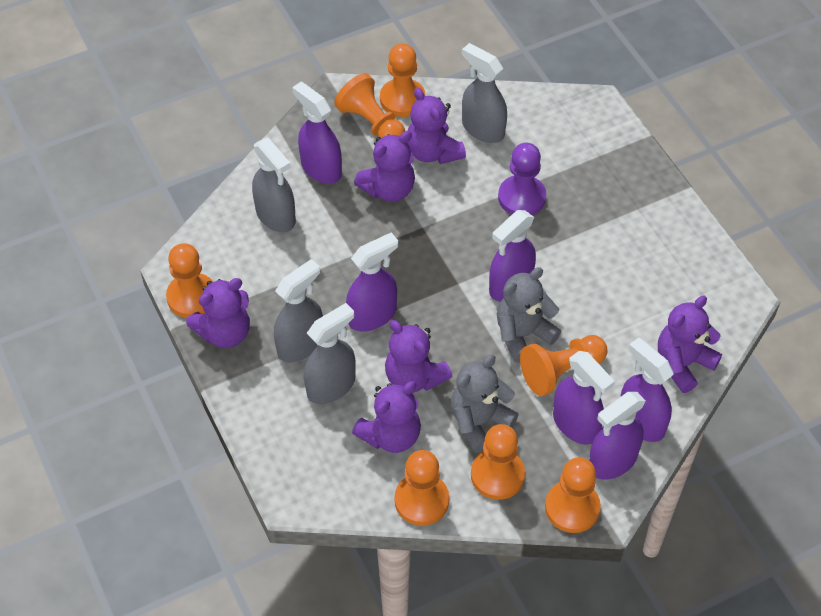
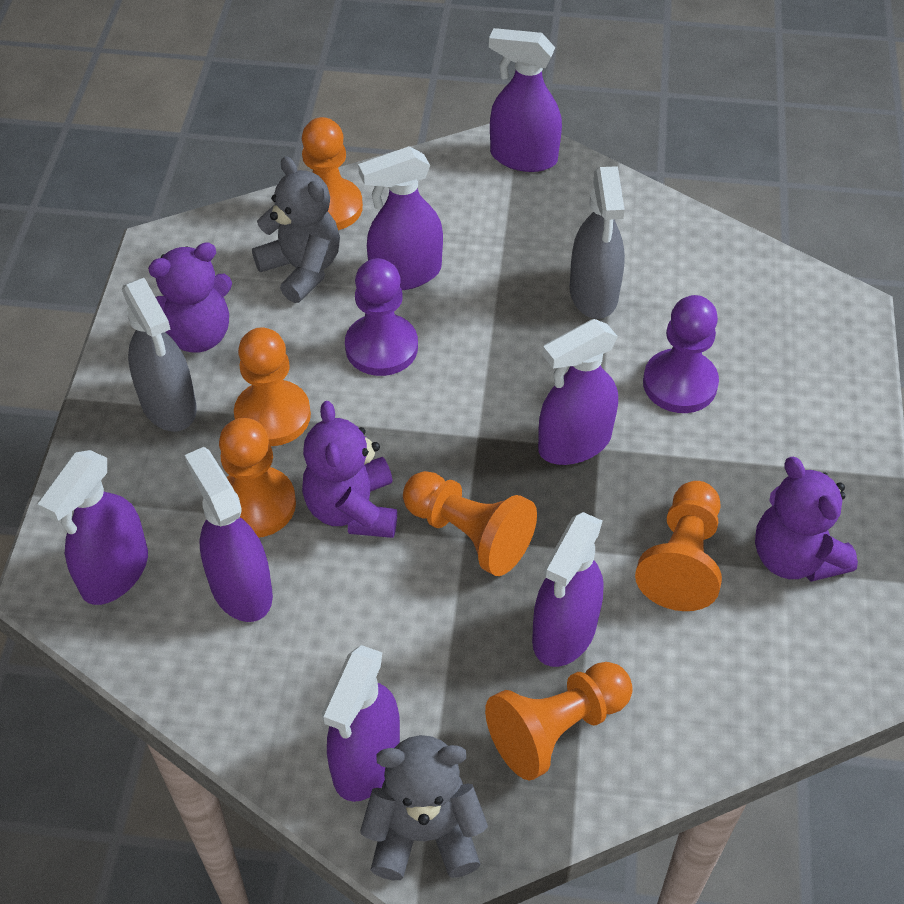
grey spray bottle: [252,138,296,232] [274,259,323,362] [304,303,356,404] [462,43,507,143] = 4 -> [122,278,197,432] [570,166,625,319] = 2
orange pawn: [166,243,213,318] [334,73,405,138] [380,43,426,117] [395,450,449,526] [471,424,525,500] [520,335,607,396] [545,457,601,533] = 7 -> [219,418,296,538] [234,327,311,446] [302,117,363,230] [403,471,537,576] [485,662,633,780] [635,481,722,611] = 6
purple pawn: [498,143,546,215] = 1 -> [345,258,418,376] [643,295,719,413] = 2
purple spray bottle: [292,82,342,184] [346,232,398,331] [489,210,536,302] [553,351,615,445] [589,392,646,480] [620,337,674,442] = 6 -> [38,450,148,605] [184,447,273,622] [322,645,400,802] [358,146,443,290] [489,28,562,172] [532,512,604,667] [538,319,618,465] = 7
purple teddy bear: [186,278,250,348] [352,381,421,453] [354,131,415,202] [385,320,452,393] [408,88,466,164] [658,296,722,393] = 6 -> [148,242,232,353] [302,401,397,538] [755,457,858,582] = 3

